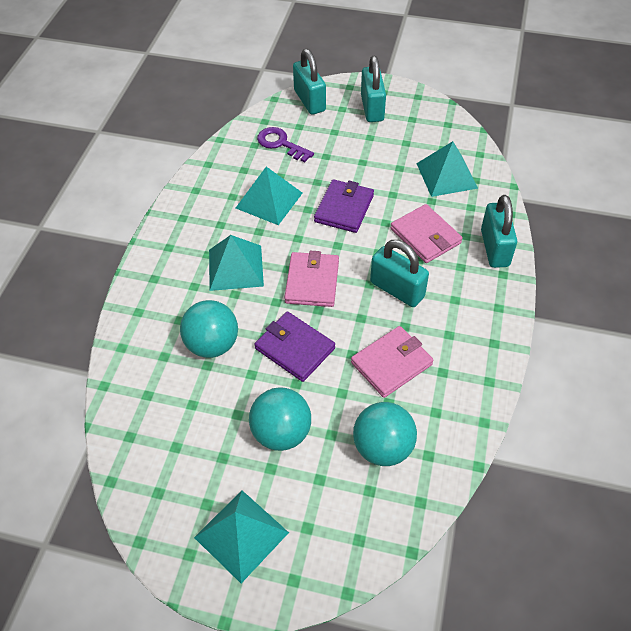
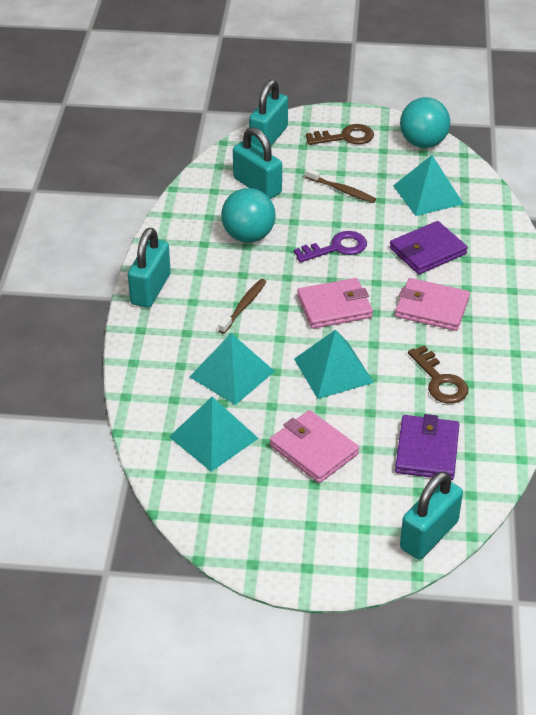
brown key: none = 0 -> [306,124,374,145] [408,345,468,404] = 2
brown toothbrush: none = 0 -> [218,279,267,334] [305,168,376,203] = 2
turquoise ball: [180,300,238,358] [249,387,311,451] [353,402,417,466] = 3 -> [221,188,275,243] [400,97,450,148] = 2

